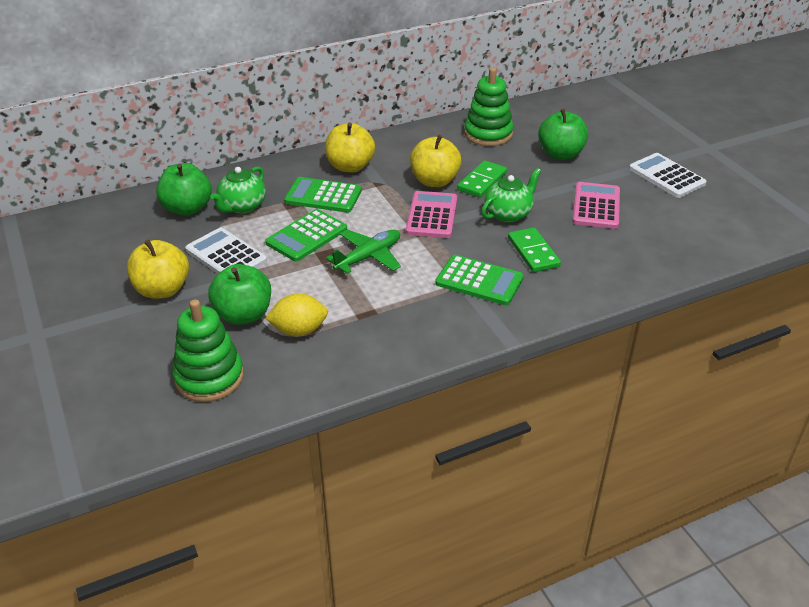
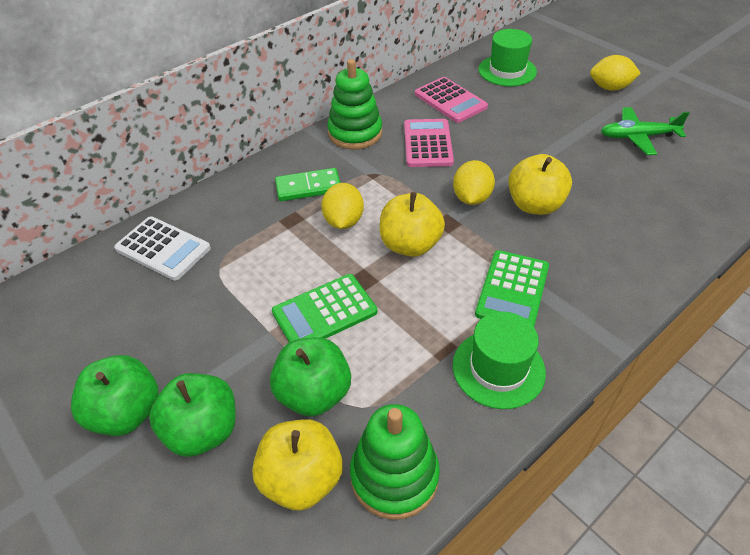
green calculator: [265,209,347,262] [284,177,362,213] [435,255,524,305] = 3 -> [272,274,377,342] [475,250,549,327] = 2
green domino: [457,160,507,198] [508,227,561,272] = 2 -> [275,168,340,201] = 1
green hat: none = 0 -> [453,312,546,409] [478,29,537,86] = 2
green teapot: [210,166,266,214] [481,168,541,223] = 2 -> none = 0
white calculator: [185,228,267,274] [629,153,707,198] = 2 -> [114,216,211,281] = 1
yellow lemon: [265,293,328,336] = 1 -> [321,183,364,229] [453,160,495,205] [590,55,641,91] = 3

